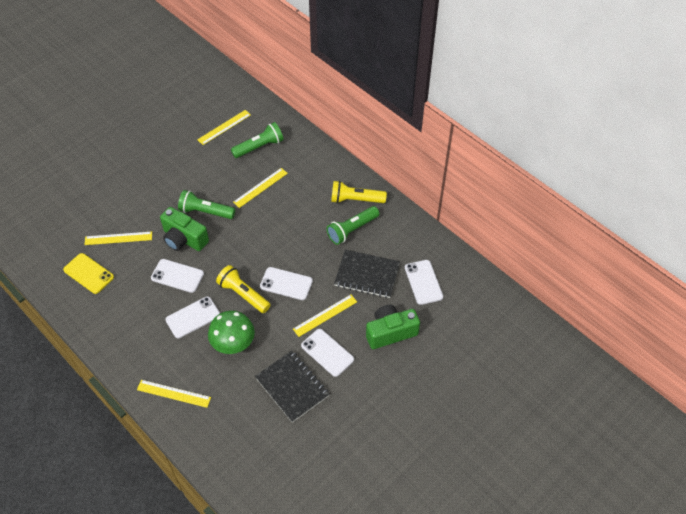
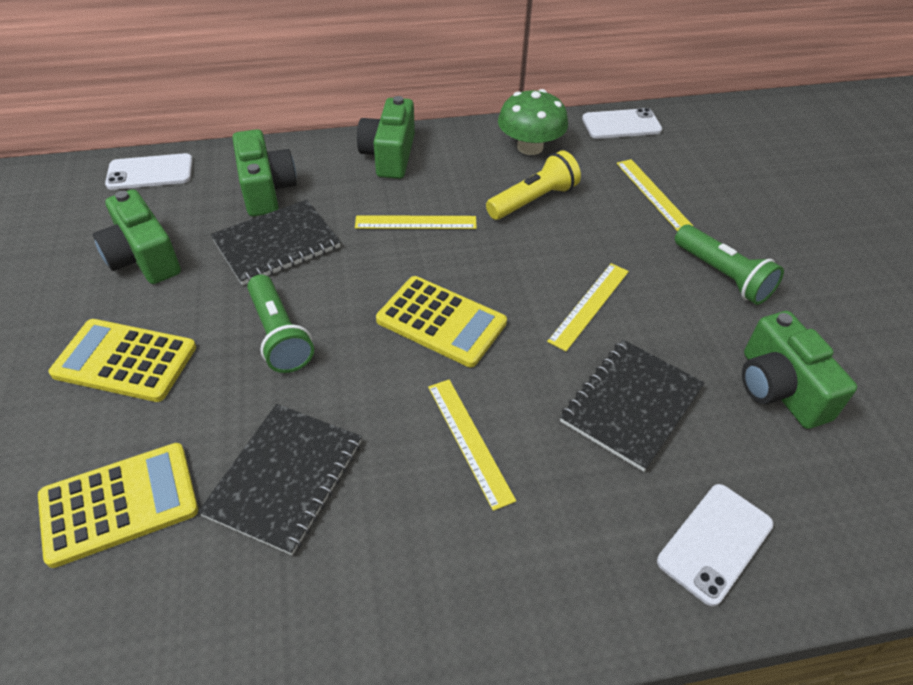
black notebook: [255,351,330,423] [334,250,400,298] = 2 -> [198,404,362,555] [211,200,341,285] [560,340,704,472] = 3
green camera: [160,207,209,251] [366,305,420,349] = 2 -> [93,189,181,284] [232,129,297,217] [357,96,415,179] [742,311,857,429] = 4
green flashlight: [178,190,235,219] [231,122,284,158] [327,206,379,245] = 3 -> [247,274,314,373] [675,225,784,305] = 2
white phone: [151,259,204,293] [165,297,220,338] [260,267,313,300] [301,329,354,377] [405,260,443,305] = 5 -> [105,153,193,190] [582,108,662,139] [657,484,774,606] = 3
yellow calculator: none = 0 -> [38,443,198,568] [48,319,196,402] [376,276,507,367] = 3
yellow flashlight: [216,265,271,313] [331,181,387,203] = 2 -> [486,150,581,220] = 1
yellow phone: [63,253,114,294] = 1 -> none = 0
yellow ruler: [85,231,152,245] [137,380,211,408] [197,110,251,145] [233,168,288,208] [293,295,357,337] = 5 -> [355,215,477,229] [428,380,516,511] [547,263,629,351] [616,159,693,231] = 4

